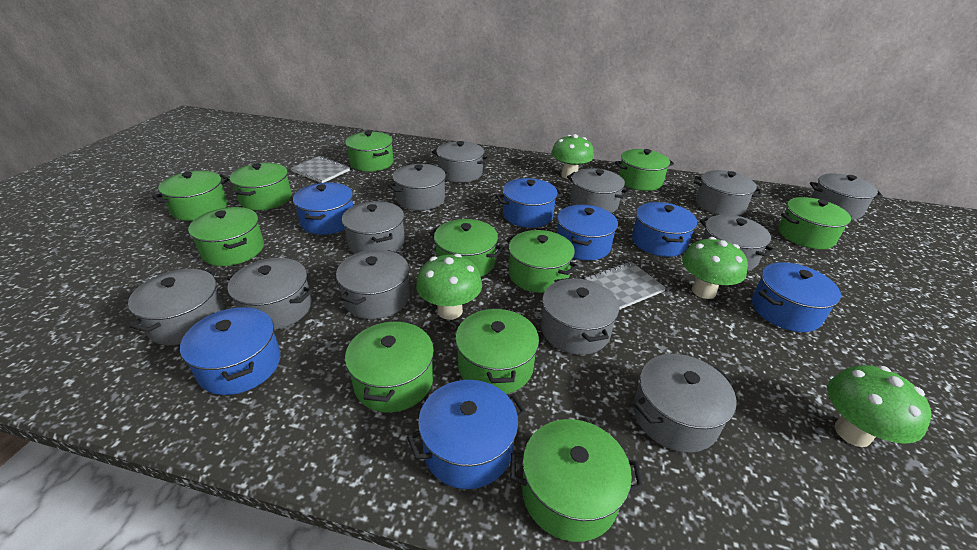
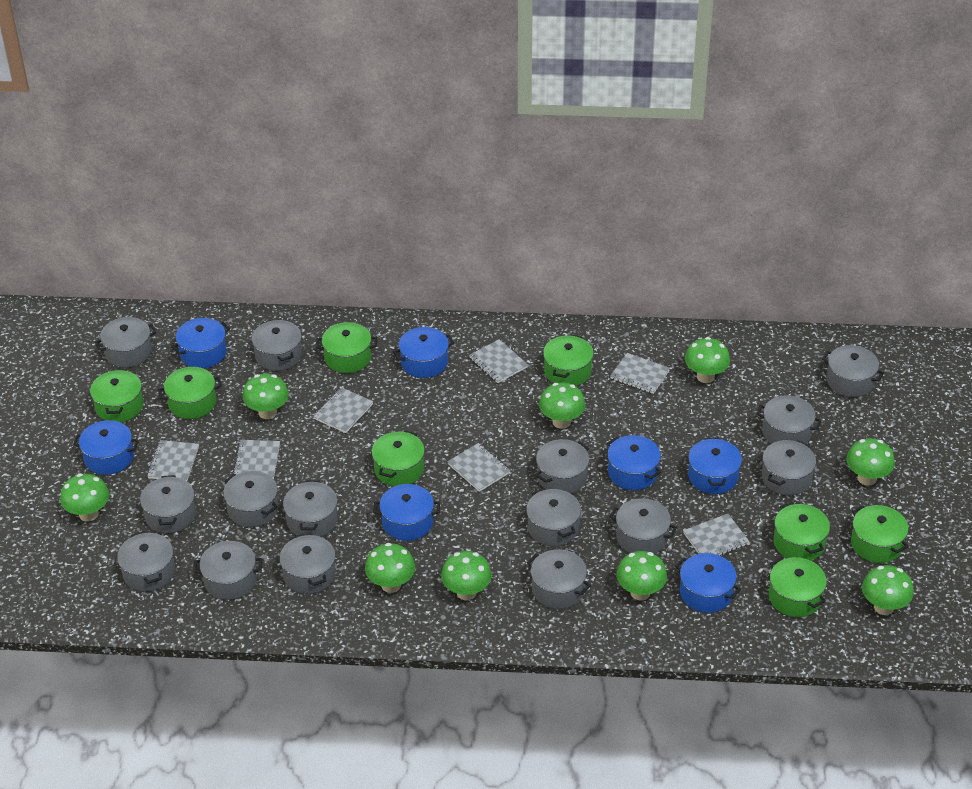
green mushroom: [416,254,482,320] [551,134,594,179] [682,237,748,299] [827,365,932,447] = 4 -> [60,473,109,522] [242,373,289,419] [365,543,415,593] [441,551,492,600] [539,382,585,429] [616,551,667,601] [685,337,730,383] [846,438,895,486] [862,565,914,615] = 9
green pot: [152,171,229,221] [188,207,264,266] [230,163,292,210] [345,131,393,172] [345,320,434,413] [430,219,504,277] [455,308,539,394] [506,230,579,293] [510,419,644,542] [615,149,674,191] [778,197,852,249] = 11 -> [90,369,143,422] [158,367,222,419] [316,322,377,373] [372,430,425,486] [543,335,593,386] [769,557,827,617] [773,502,830,561] [851,505,909,563] = 8
grey notebook: [291,156,350,183] [585,262,666,310] = 2 -> [147,440,199,481] [233,440,280,479] [313,387,373,433] [447,443,510,492] [469,339,528,383] [610,353,670,394] [683,514,750,555] = 7
grey pot: [128,268,225,345] [227,258,313,330] [336,250,410,319] [342,201,405,254] [388,164,449,211] [432,141,489,183] [541,278,619,355] [567,168,629,213] [633,354,737,453] [694,170,761,216] [700,215,776,271] [810,173,883,220] = 12 -> [95,317,157,368] [117,531,175,592] [140,475,196,533] [193,541,262,600] [223,471,278,527] [252,320,302,371] [280,534,336,594] [283,480,338,537] [526,488,581,546] [527,549,591,609] [536,439,589,494] [610,498,677,554] [756,395,822,444] [762,440,816,495] [822,345,884,397] = 15

